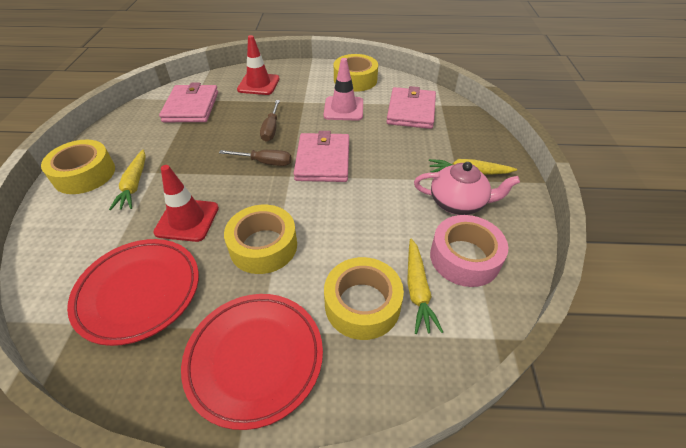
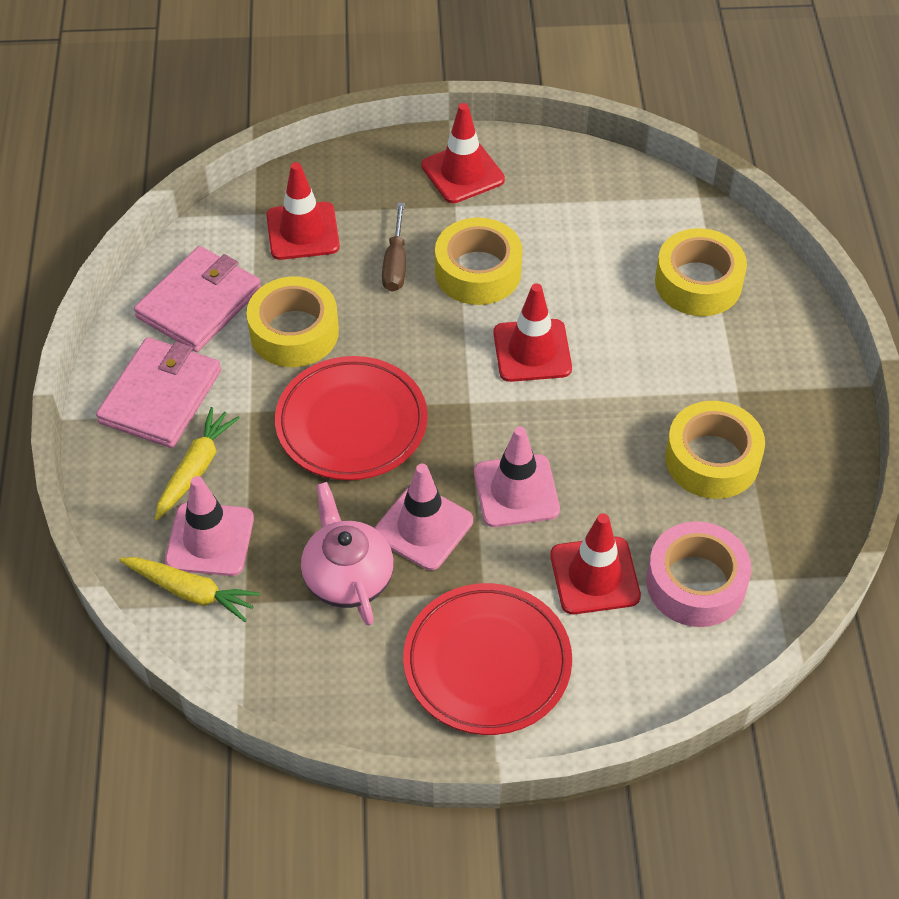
brown screwdriver: [219,150,292,166] [260,100,280,142] = 2 -> [382,203,406,292] = 1
pink traffic cone: [324,58,363,121] = 1 -> [165,476,254,576] [375,464,473,570] [474,427,560,527] = 3
pink wallet: [159,83,218,122] [294,131,349,182] [386,86,436,129] = 3 -> [96,337,221,448] [134,246,261,352] = 2
red traffic cone: [153,165,219,242] [237,35,280,95] = 2 -> [266,162,340,260] [421,103,505,203] [493,283,572,382] [550,513,641,614] = 4
yellow carrot: [109,150,146,210] [407,238,443,334] [429,159,517,175] = 3 -> [119,557,260,622] [155,407,240,521] = 2

